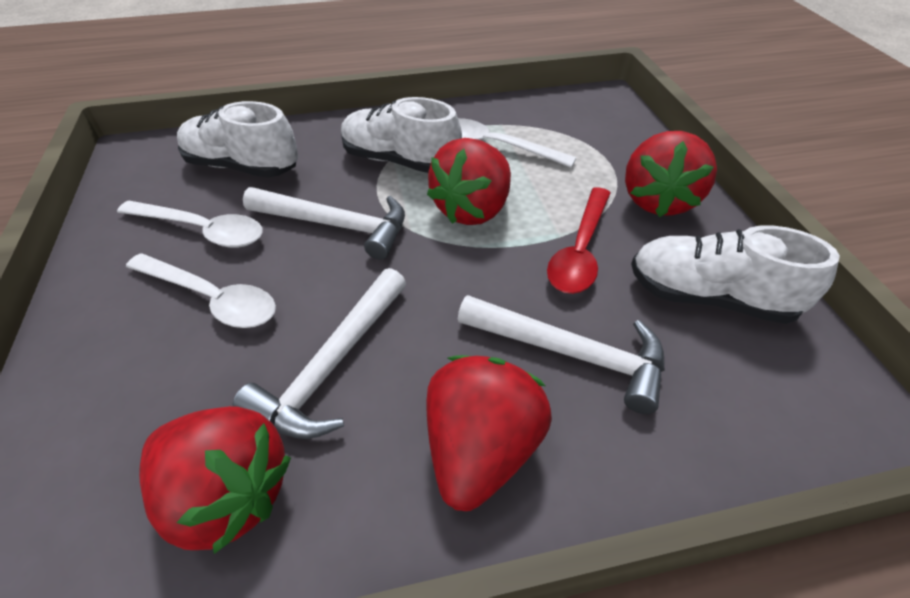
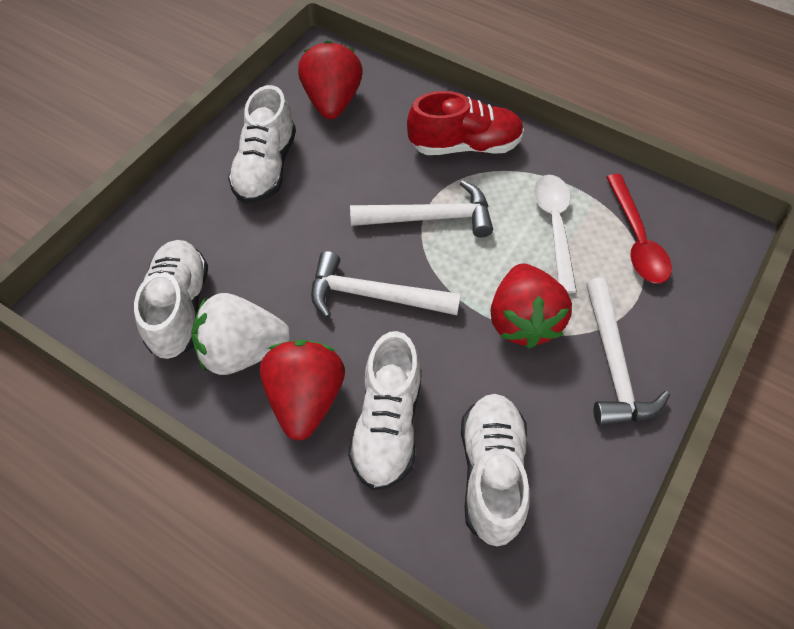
red shoe: none = 0 -> [407,91,524,155] = 1
red strawberry: [139,406,291,554] [426,355,552,511] [427,138,511,225] [625,131,717,217] = 4 -> [260,340,345,441] [298,41,363,119] [490,264,572,349] = 3
white shoe: [177,101,298,178] [341,97,462,173] [631,225,840,324] = 3 -> [134,240,208,360] [228,85,296,204] [348,331,421,490] [461,394,530,546] = 4
white spoon: [117,200,263,248] [126,253,276,328] [458,118,576,168] = 3 -> [534,175,577,294] = 1
white strawberry: none = 0 -> [192,293,290,375] = 1

